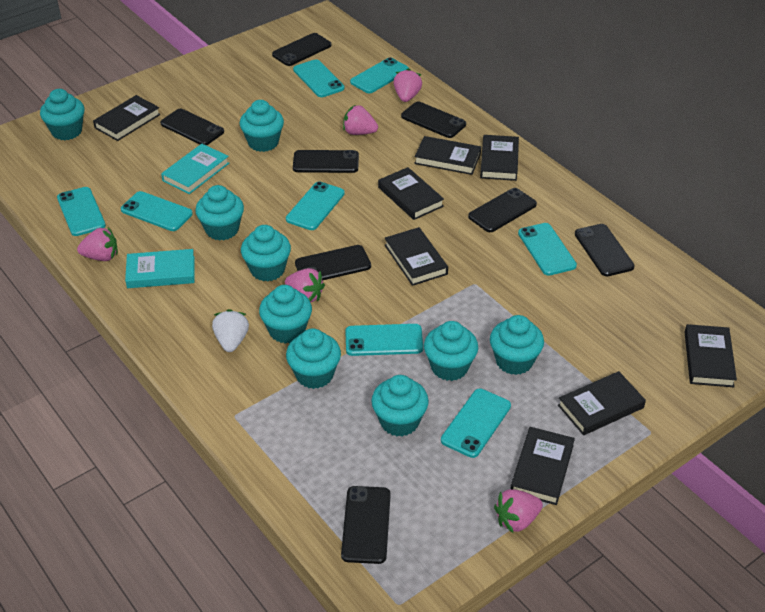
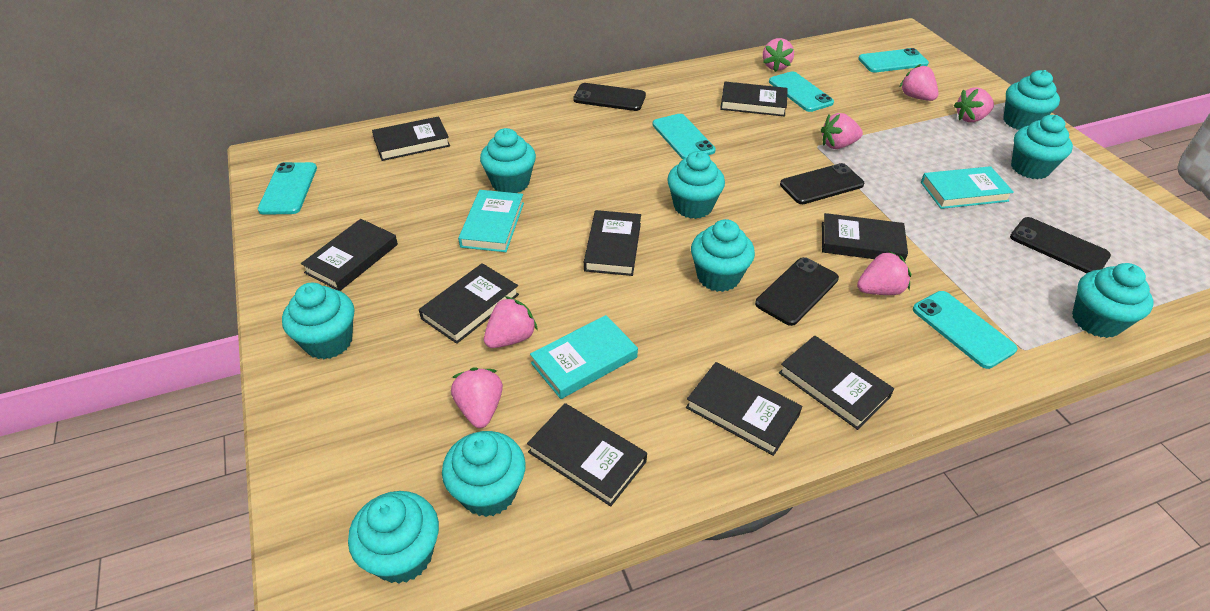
black book: [93,95,160,141] [378,167,444,220] [385,227,448,286] [414,136,481,175] [480,135,519,181] [510,427,575,505] [558,371,646,435] [685,324,737,387] = 8 -> [301,219,398,291] [372,116,450,161] [419,263,519,344] [527,403,647,507] [584,210,641,276] [686,362,802,456] [720,82,788,117] [779,336,894,430] [822,213,908,260] = 9
black phone: [160,109,224,145] [272,33,332,66] [293,150,359,173] [295,245,371,280] [341,486,391,564] [401,101,466,138] [468,188,537,232] [575,224,635,276] = 8 -> [573,83,646,111] [755,257,839,326] [780,163,864,204] [1010,217,1111,273] = 4
pink strawberry: [77,227,118,261] [285,268,325,303] [343,105,378,135] [393,68,422,102] [494,489,543,533] = 5 -> [451,368,503,428] [484,296,538,348] [763,38,794,72] [821,113,863,149] [857,251,911,295] [900,64,939,101] [954,88,994,122] = 7
turquoise book: [125,249,195,288] [161,144,229,194] = 2 -> [458,190,524,252] [530,315,638,399] [921,166,1014,209] = 3
turquoise phone: [57,187,106,236] [121,191,193,231] [286,181,345,230] [293,59,344,97] [345,324,423,356] [350,57,409,93] [441,389,511,458] [518,223,577,276] = 8 -> [258,162,317,215] [652,114,716,159] [769,71,834,112] [858,48,929,73] [913,291,1017,369] = 5
white strawberry: [212,309,249,352] = 1 -> none = 0

